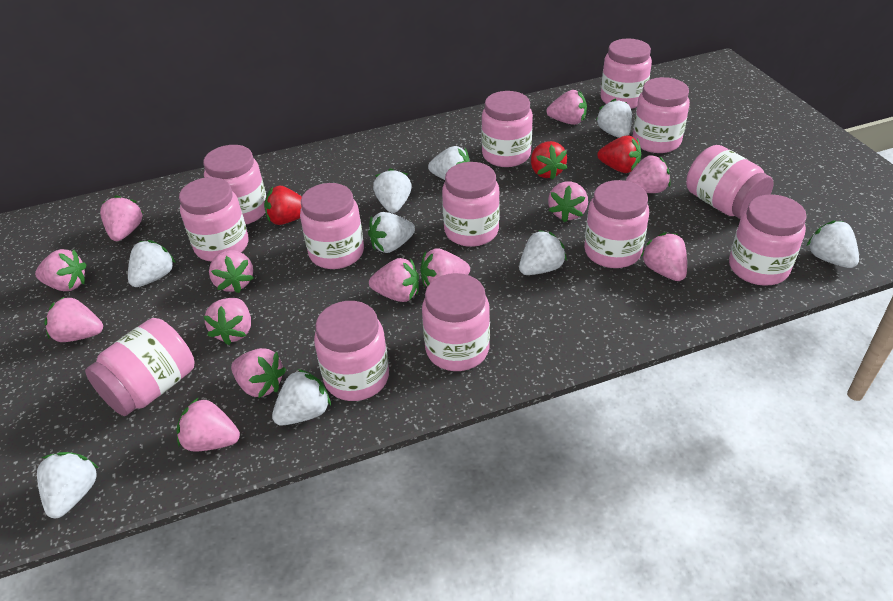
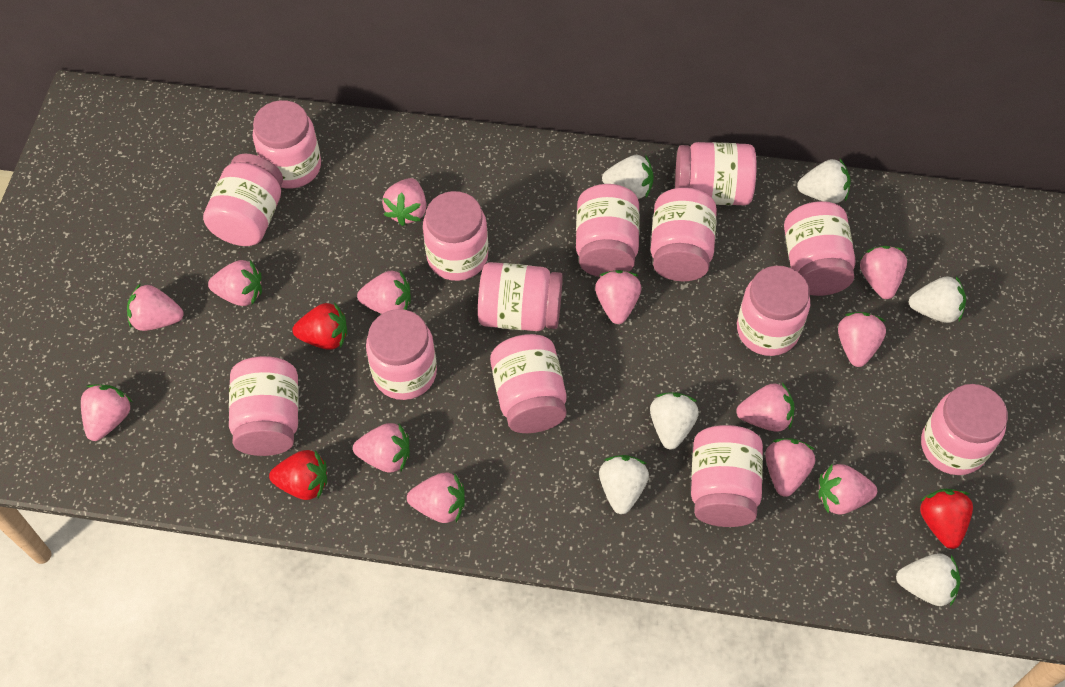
pink jar: [85,318,194,416] [179,177,248,262] [203,145,266,224] [300,183,364,269] [314,301,389,401] [422,273,490,371] [442,162,500,247] [481,91,533,167] [584,180,649,268] [601,38,652,109] [633,77,690,153] [686,145,774,219] [729,195,807,286] = 13 -> [203,154,283,246] [229,356,299,456] [253,100,321,189] [366,309,437,400] [423,191,488,281] [478,262,563,331] [490,334,566,433] [576,184,640,277] [651,187,717,281] [675,142,757,205] [691,425,763,527] [737,266,810,356] [784,201,855,296] [921,384,1008,475] = 14
white strawberry: [37,452,99,518] [128,240,176,287] [272,369,331,426] [368,212,415,253] [373,168,412,213] [428,146,471,180] [519,230,567,275] [596,99,632,138] [807,220,859,268] = 9 -> [599,455,649,514] [602,155,654,199] [650,392,699,449] [797,159,851,203] [896,553,960,606] [909,276,966,323] = 6

